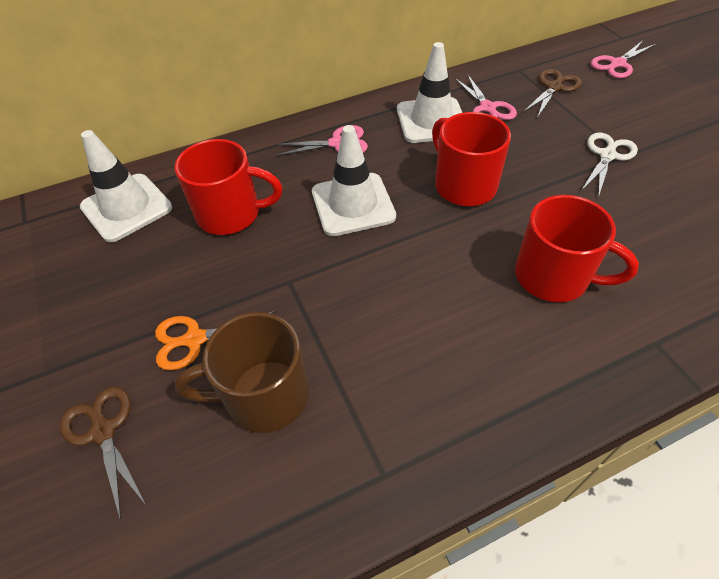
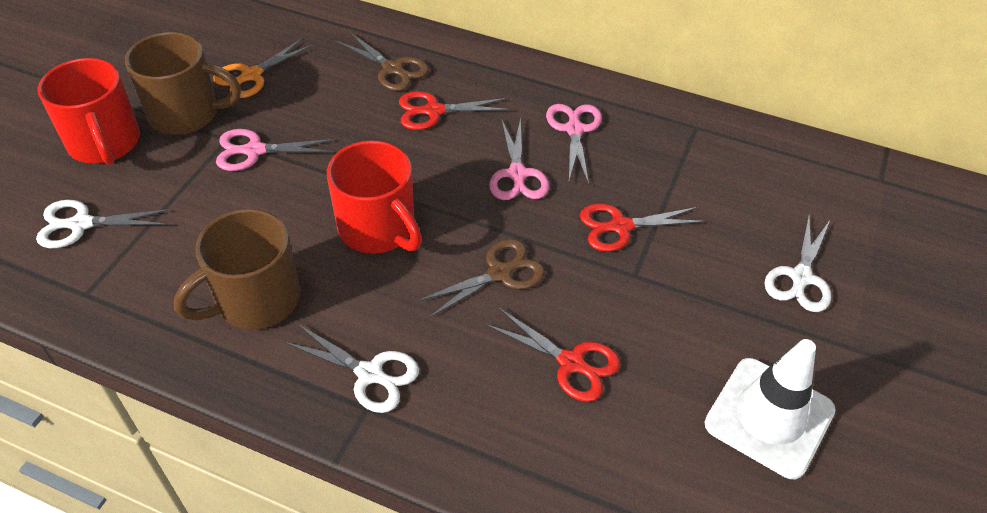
brown mug: [175,312,309,433] = 1 -> [125,32,241,135] [174,209,300,330] = 2
red mug: [174,139,283,235] [432,112,511,206] [515,195,639,302] = 3 -> [38,58,140,165] [327,140,422,254] = 2
red scissors: none = 0 -> [399,91,510,130] [486,308,620,402] [580,203,706,252] = 3
white scissors: [581,132,638,198] = 1 -> [36,200,171,248] [283,324,419,413] [764,216,831,312] = 3
white traffic cone: [80,130,172,242] [312,125,396,236] [397,42,462,143] = 3 -> [704,339,836,479] = 1

